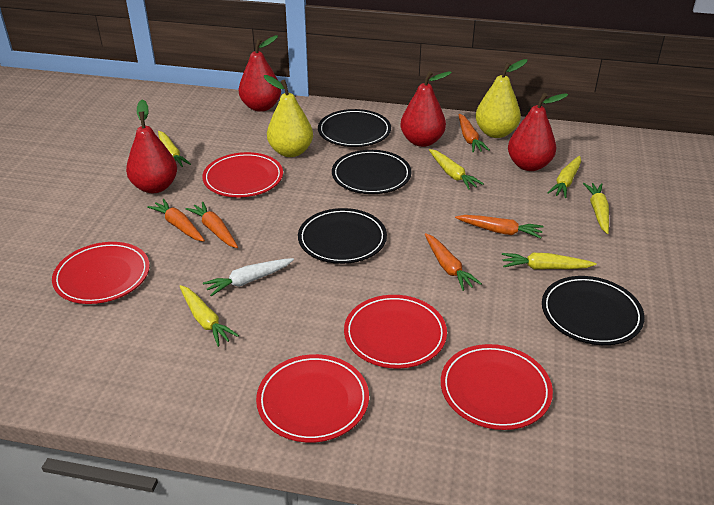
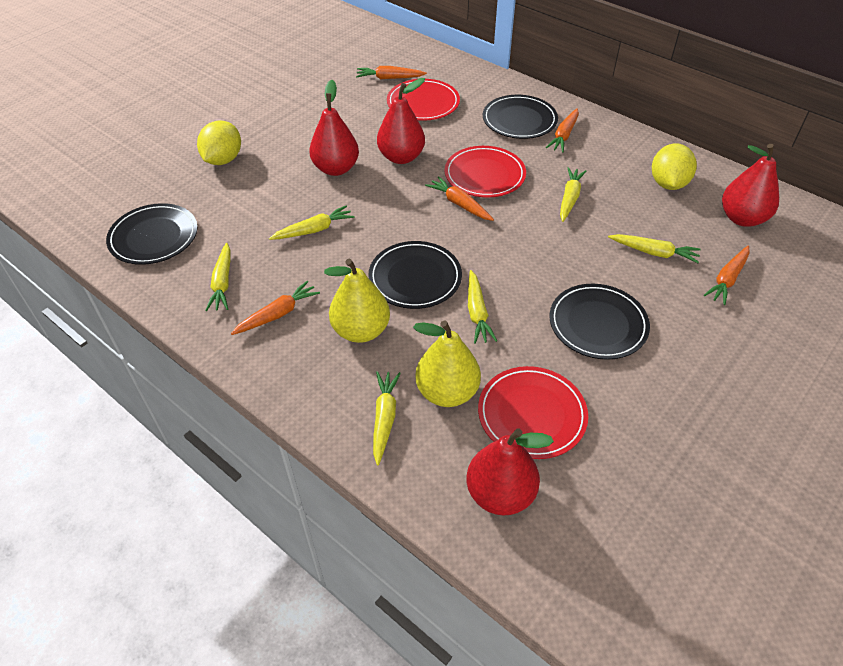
red plate: [52,242,150,304] [202,152,283,197] [256,354,369,443] [344,295,447,369] [441,344,553,430] = 5 -> [387,79,460,121] [445,146,526,198] [478,366,588,459] = 3
white carrot: [203,258,294,296] = 1 -> none = 0
yellow lemon: none = 0 -> [197,120,241,165] [652,144,697,190] = 2

